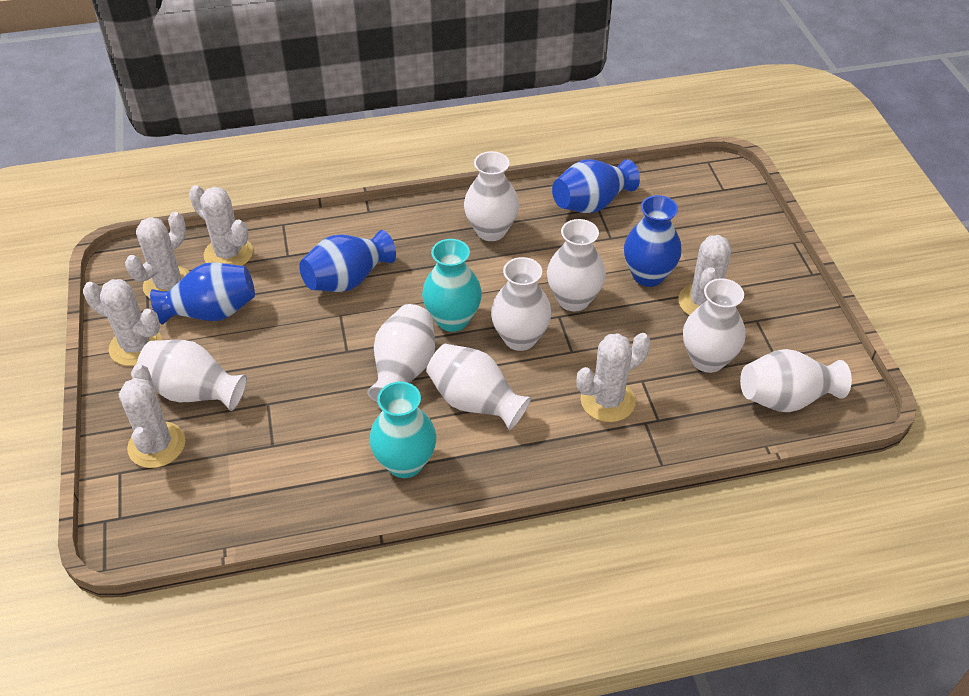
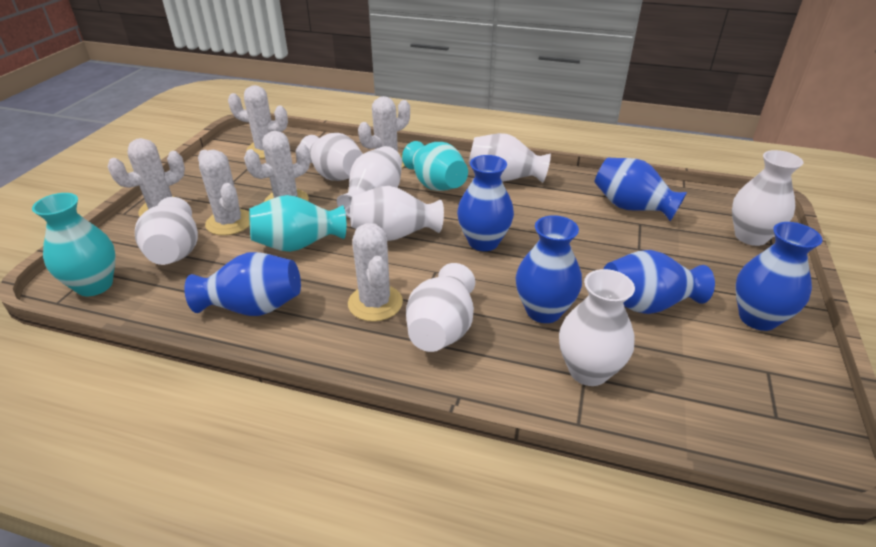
blue vase: [150,262,255,325] [299,230,396,292] [552,159,640,213] [624,195,682,287] = 4 -> [184,252,301,316] [457,155,514,251] [516,215,582,323] [594,158,687,221] [603,250,715,314] [735,222,822,331] = 6
turquoise vase: [369,382,436,478] [422,239,482,332] = 2 -> [32,193,116,296] [249,195,346,252] [402,141,468,191] = 3

